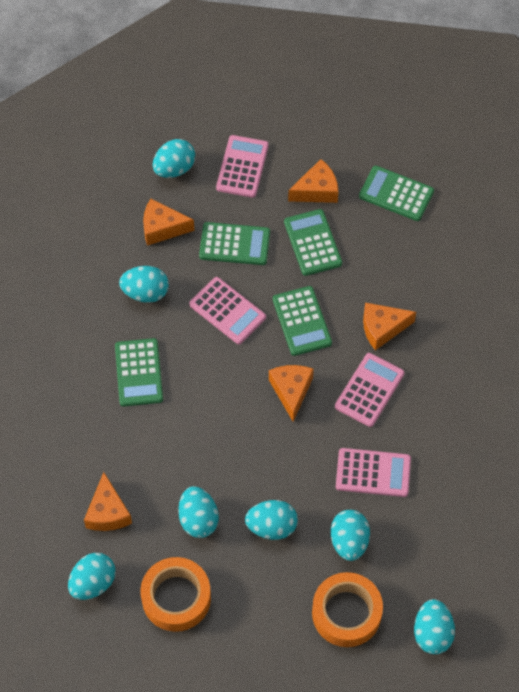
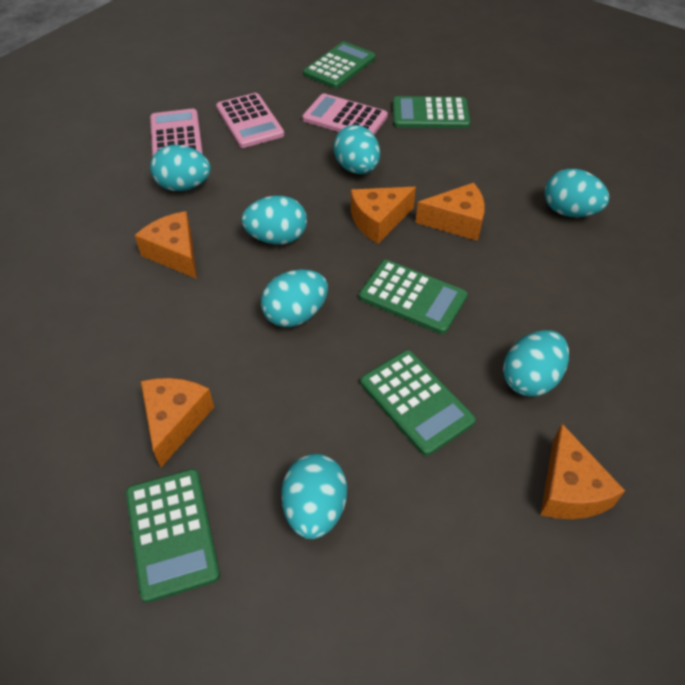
orange tape: [140,557,211,632] [312,572,383,647] = 2 -> none = 0
pink calculator: [189,277,266,344] [216,135,269,198] [335,353,404,427] [336,448,411,497] = 4 -> [150,109,203,157] [216,93,284,148] [302,93,388,135] = 3

